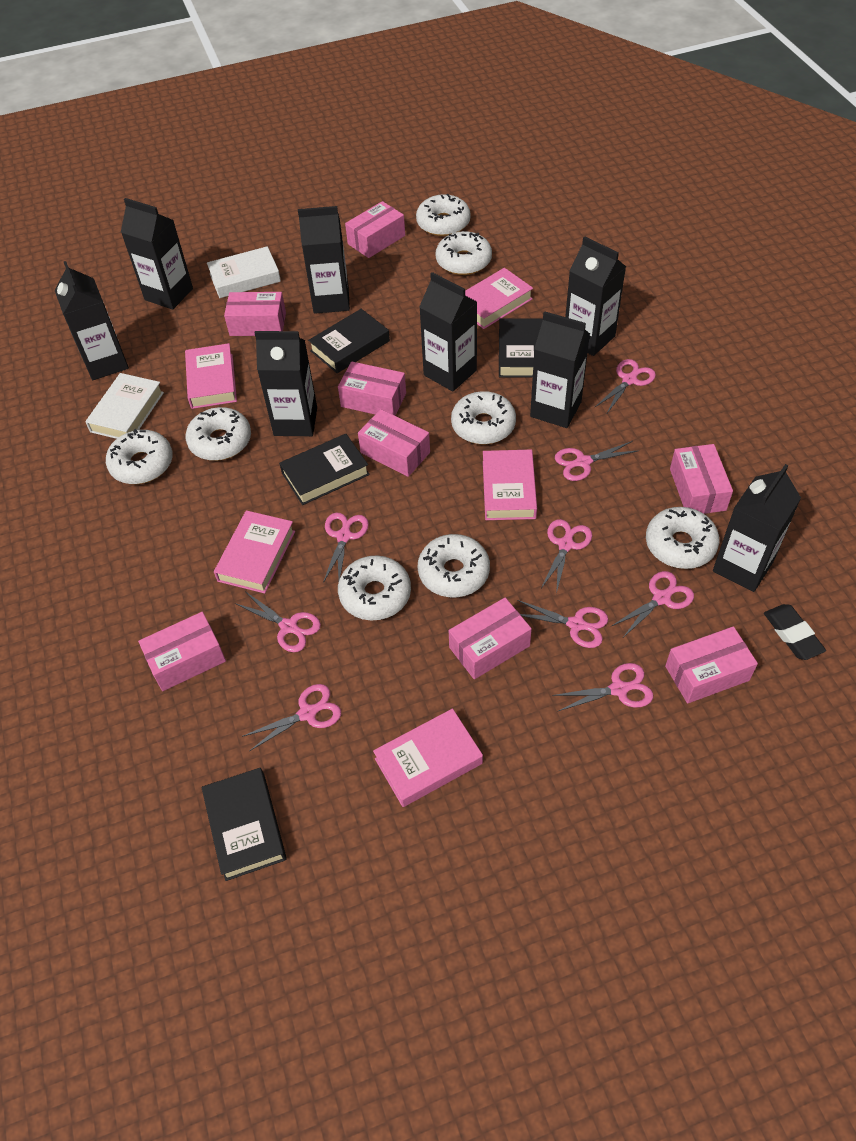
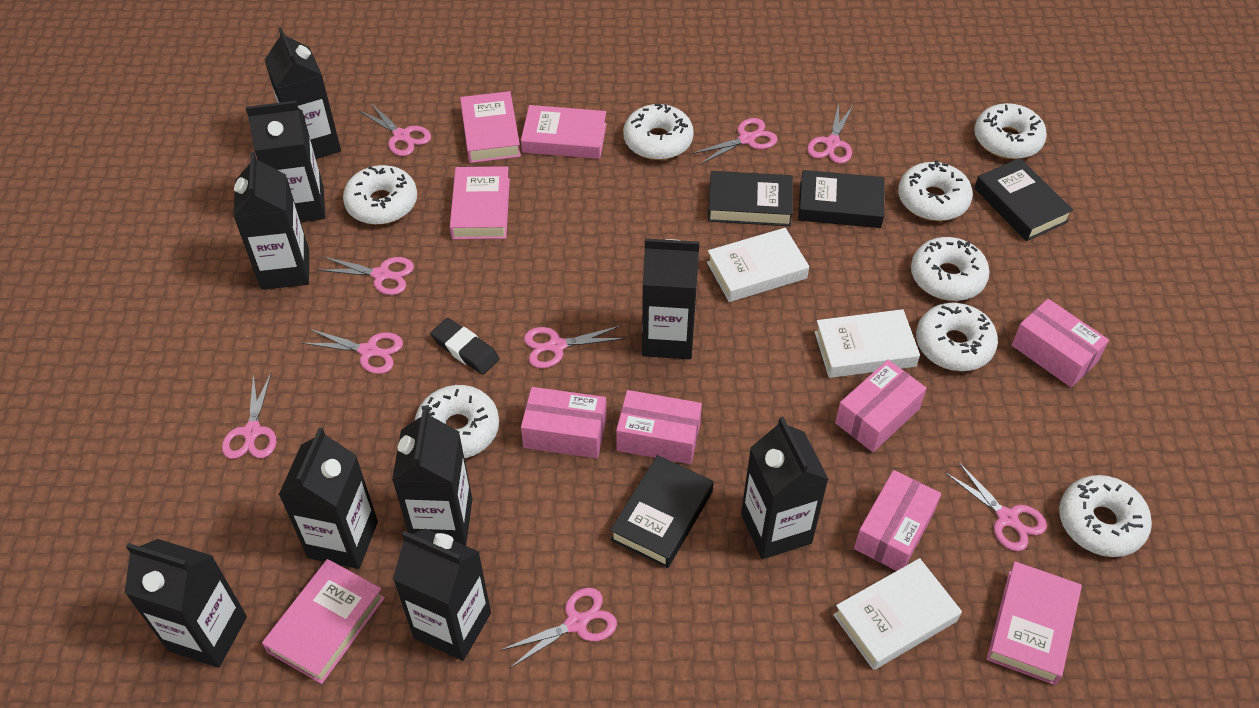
black carton: [55,261,129,380] [121,198,193,310] [255,331,317,436] [298,206,350,314] [419,272,477,392] [530,311,590,428] [565,236,626,356] [713,464,801,592] = 8 -> [124,539,247,668] [233,152,309,290] [246,101,325,222] [265,28,341,159] [279,427,378,569] [392,408,472,546] [393,528,491,661] [642,238,699,359] [741,417,829,559] = 9
pink box: [138,612,226,691] [224,292,286,336] [338,361,406,416] [345,201,405,258] [358,409,430,477] [449,597,532,679] [665,626,758,704] [670,444,733,514] = 8 -> [521,387,607,458] [616,390,702,464] [835,360,927,452] [854,470,941,571] [1012,299,1109,387] = 5
white book: [85,373,164,439] [207,246,281,298] = 2 -> [707,228,809,302] [815,309,920,378] [833,558,962,670] = 3

